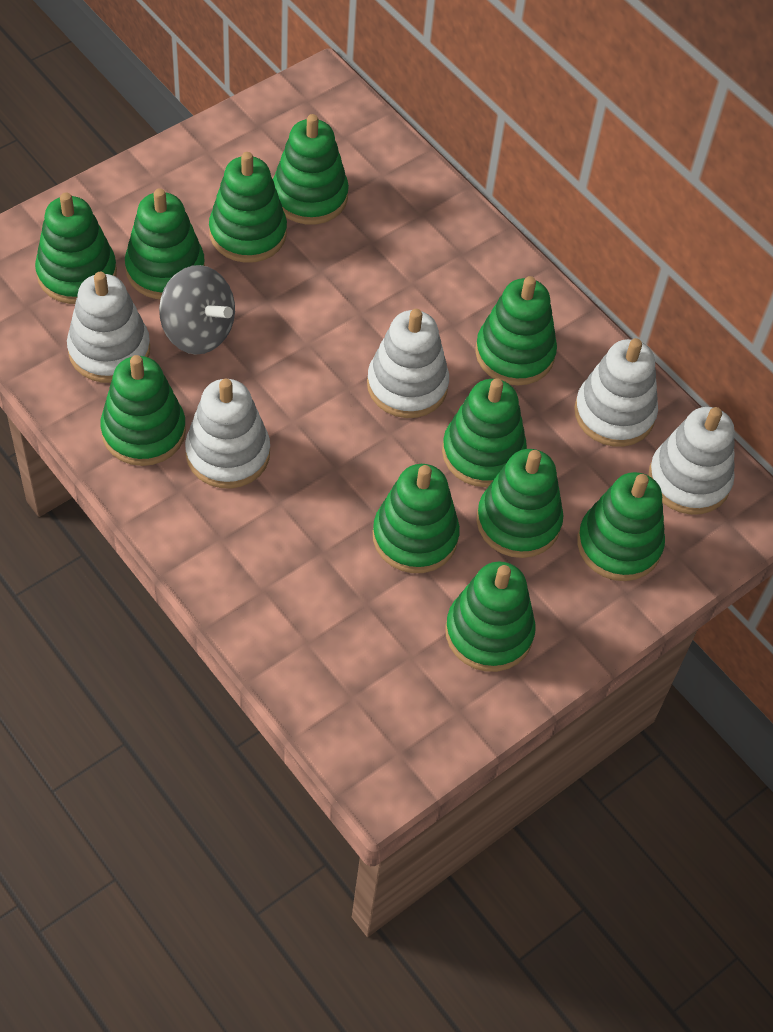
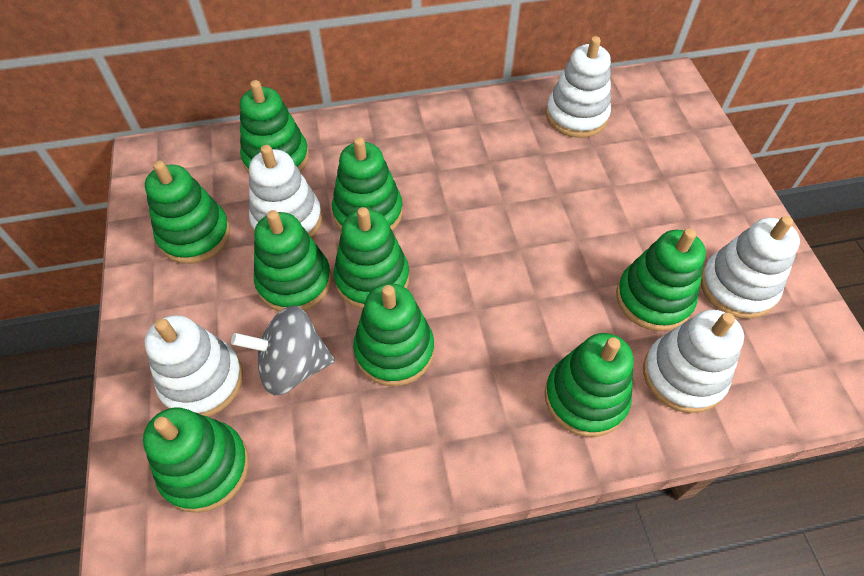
green stacking toy: [35,192,117,304] [100,355,186,466] [125,188,205,299] [209,152,287,263] [273,114,349,225] [373,464,460,573] [442,379,527,487] [445,562,536,672] [475,276,557,386] [477,449,563,558] [577,472,665,581] = 11 -> [143,407,249,513] [145,161,230,264] [240,80,309,174] [254,210,331,312] [332,137,403,231] [333,207,409,309] [353,283,434,386] [545,333,634,437] [616,228,706,331] = 9

